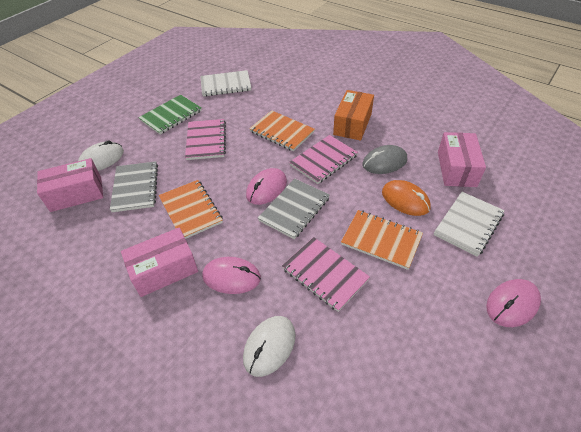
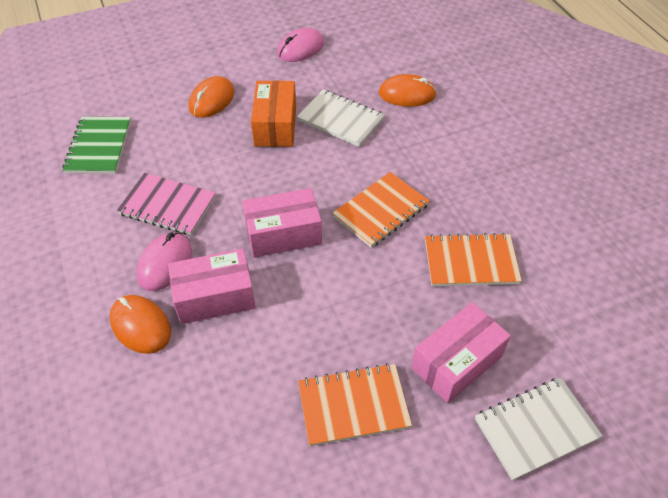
grey mouse: [362,145,407,174] = 1 -> none = 0
grey notebook: [110,161,158,212] [258,178,330,239] = 2 -> none = 0
orange mouse: [382,180,431,216] = 1 -> [110,295,171,354] [189,76,234,118] [379,74,437,107] = 3
pink mouse: [202,257,261,294] [246,168,287,205] [486,279,541,327] = 3 -> [136,233,192,291] [277,28,324,62] = 2
pink notebook: [185,119,226,160] [282,237,370,312] [289,135,358,184] = 3 -> [117,173,216,235] = 1
white mouse: [78,140,124,171] [243,316,296,377] = 2 -> none = 0

